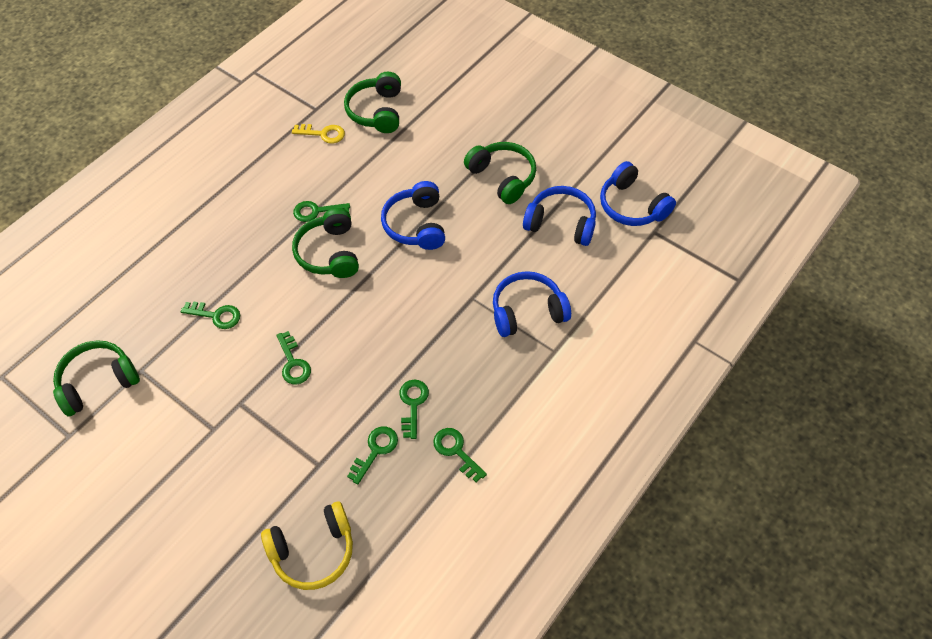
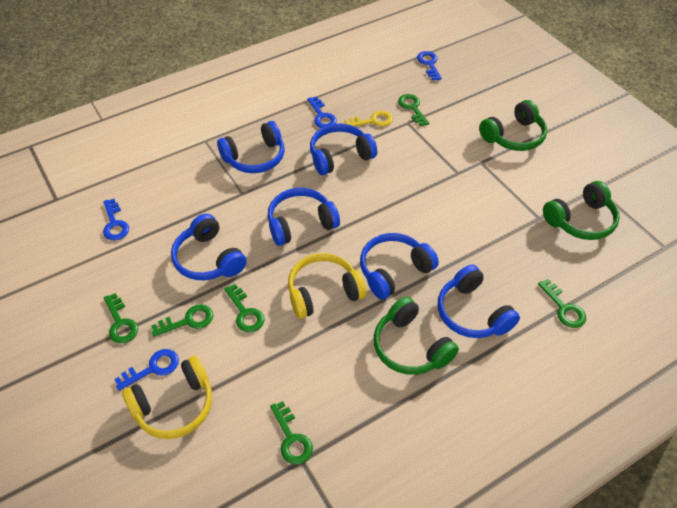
blue headphones: [381,181,445,250] [493,271,571,337] [523,186,596,246] [600,161,676,226] = 4 -> [171,214,247,280] [217,121,285,173] [268,188,340,246] [310,124,377,175] [360,233,439,299] [438,264,520,338] = 6
blue key: none = 0 -> [103,199,129,240] [114,349,179,391] [307,96,337,128] [417,51,442,81] = 4
green headphones: [53,340,140,416] [292,208,359,278] [344,72,401,133] [464,142,536,204] = 4 -> [374,297,459,375] [479,100,547,151] [543,181,620,240] = 3
yellow headphones: [261,502,353,590] = 1 -> [122,356,212,439] [288,253,366,319] = 2

